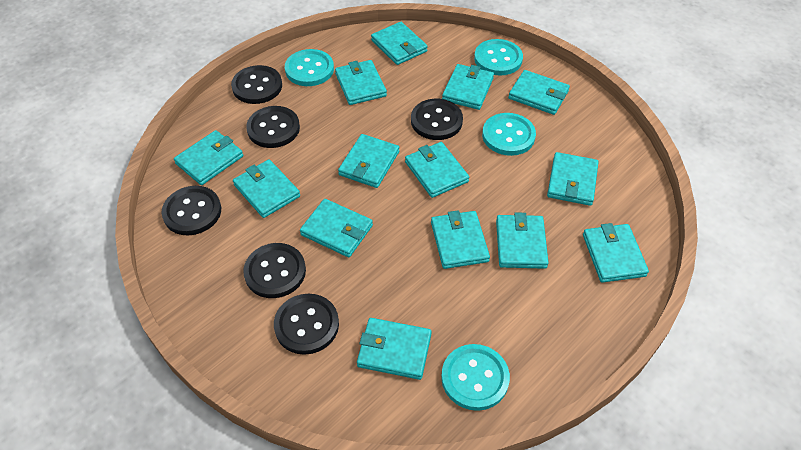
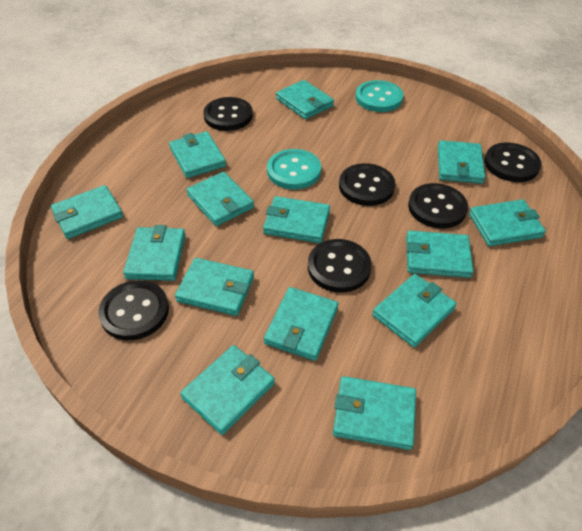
turquoise button: [285,49,334,86] [441,344,510,411] [474,39,523,76] [482,113,536,156] = 4 -> [267,149,321,189] [356,80,403,112] = 2

